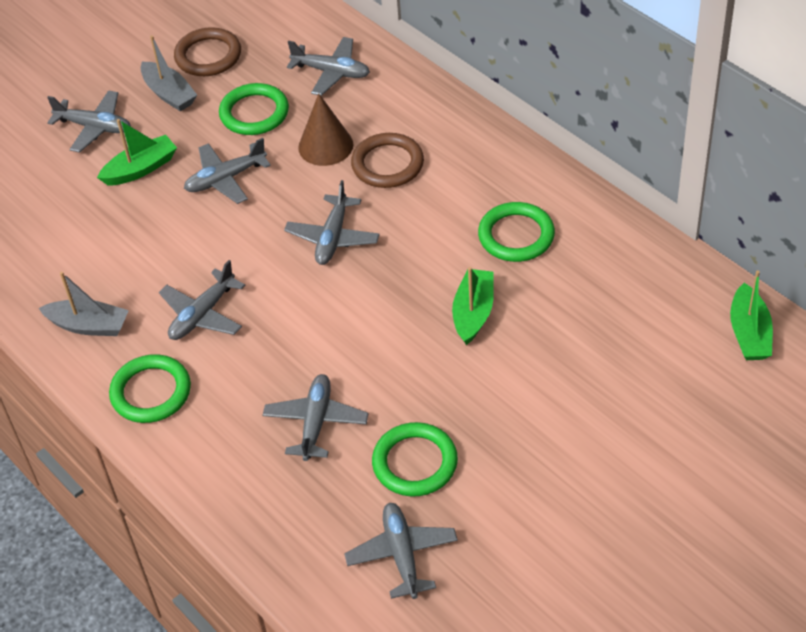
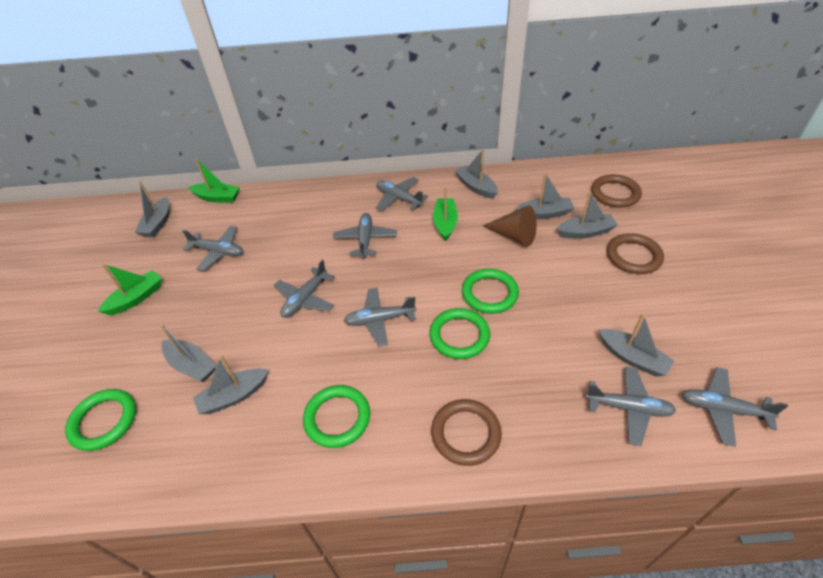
brown ring: [174,27,241,76] [351,133,424,188] = 2 -> [431,399,502,466] [591,174,642,208] [607,233,664,274] = 3
grey boat: [39,272,129,336] [141,35,197,111] = 2 -> [135,181,169,237] [160,324,216,382] [193,355,269,414] [455,149,498,199] [515,173,575,219] [557,192,618,239] [599,313,675,377] = 7

